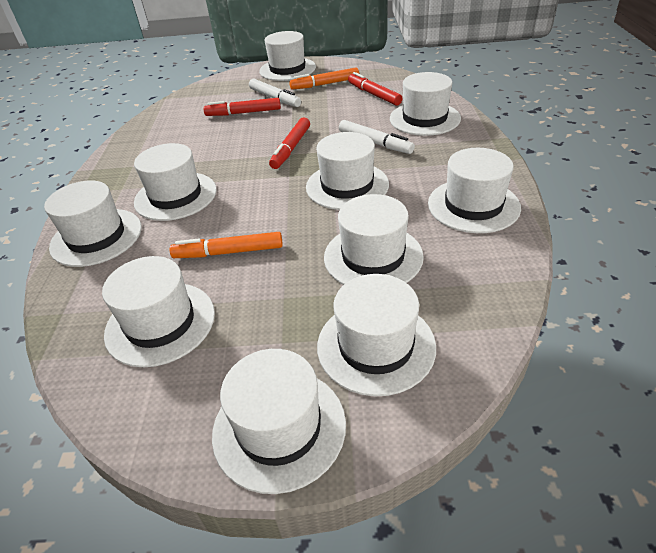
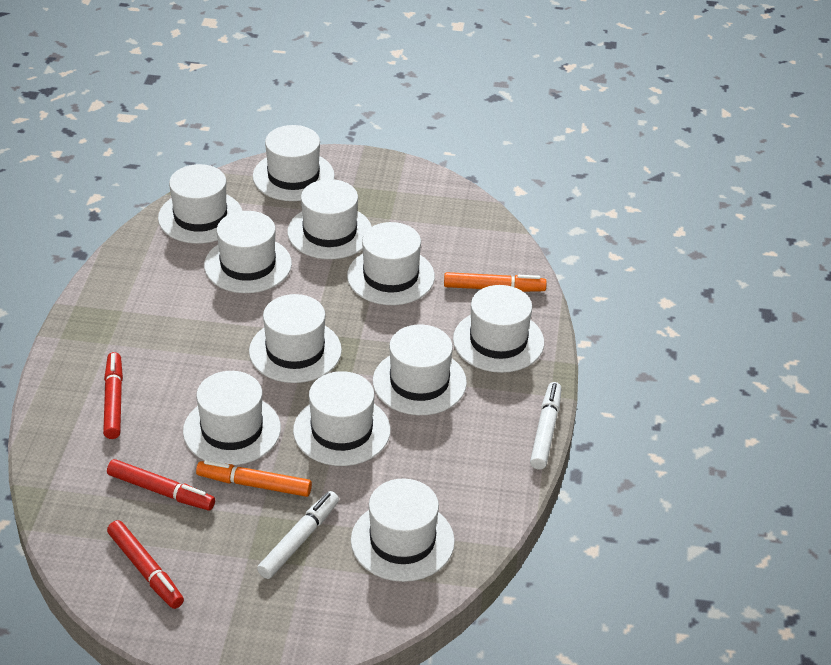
white hat: [44,181,142,267] [102,256,215,367] [134,143,217,221] [212,349,346,494] [259,31,316,81] [306,132,389,210] [317,274,436,396] [324,194,424,285] [390,72,461,136] [428,148,521,233] = 10 -> [158,164,242,244] [183,371,281,465] [204,211,292,293] [249,294,342,383] [253,125,335,201] [287,179,372,259] [293,371,390,466] [347,222,435,305] [351,478,455,582] [373,325,467,415] [453,285,544,373] = 11

